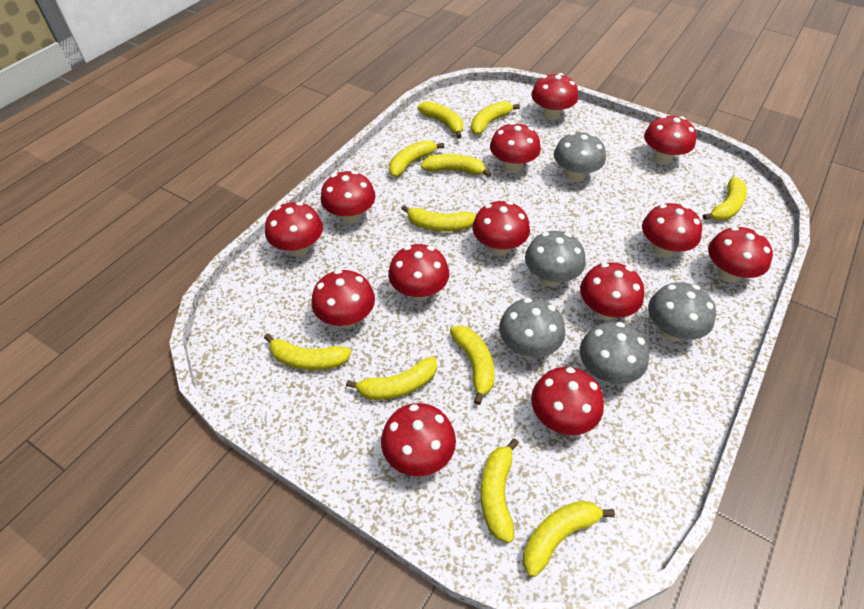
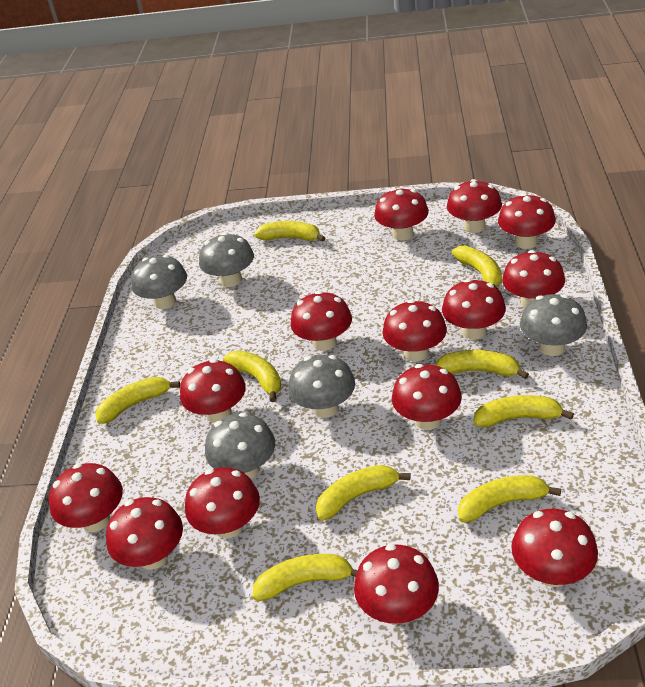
red mushroom: [265,202,323,256] [312,270,375,328] [320,171,376,224] [381,403,456,477] [388,244,449,301] [473,201,530,255] [490,122,541,173] [531,73,578,120] [531,367,604,435] [580,262,644,320] [642,203,702,258] [644,115,696,164] [708,227,773,282] = 13 -> [49,463,123,532] [106,497,183,570] [180,359,246,423] [185,467,260,538] [291,291,352,351] [354,544,439,624] [374,188,429,240] [383,300,447,362] [392,364,462,430] [442,279,506,340] [447,179,502,233] [498,193,556,249] [502,250,565,308] [511,509,598,587] = 14
yellow banana: [264,333,351,370] [346,356,437,400] [389,140,444,177] [401,205,476,232] [418,101,463,138] [421,154,492,177] [450,325,494,405] [471,101,520,135] [481,438,519,543] [523,501,615,577] [703,177,747,221] = 11 -> [95,377,180,424] [223,351,281,402] [252,554,358,601] [254,221,325,242] [316,465,410,521] [436,350,529,379] [452,245,502,287] [458,475,561,523] [473,395,574,427] = 9

